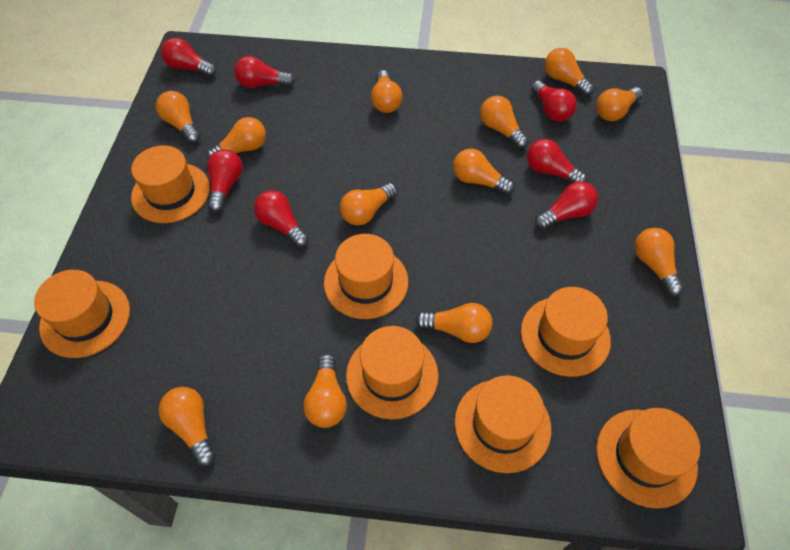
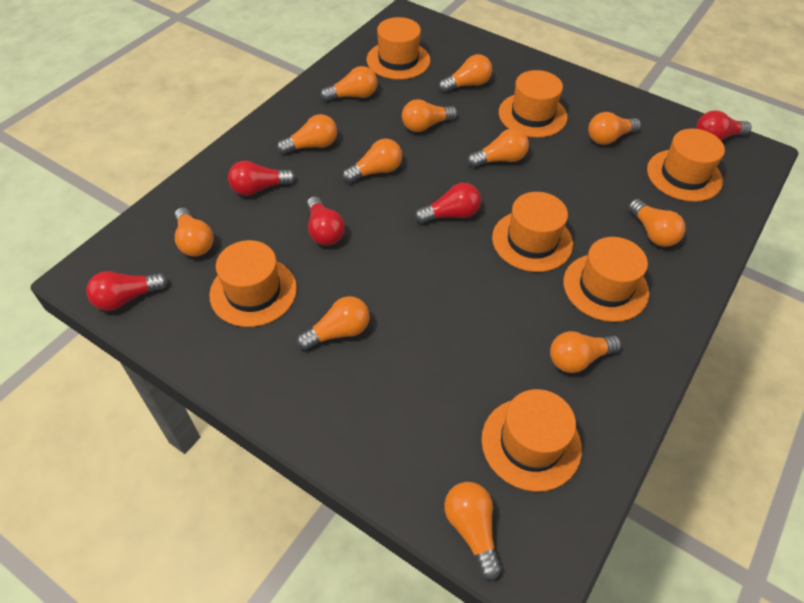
red light bulb: [161,38,217,77] [207,149,243,212] [234,56,295,88] [254,190,309,247] [527,139,587,183] [531,80,577,122] [535,181,598,230] = 7 -> [86,271,168,311] [228,161,296,196] [307,196,345,246] [415,183,481,223] [696,110,752,140] = 5

